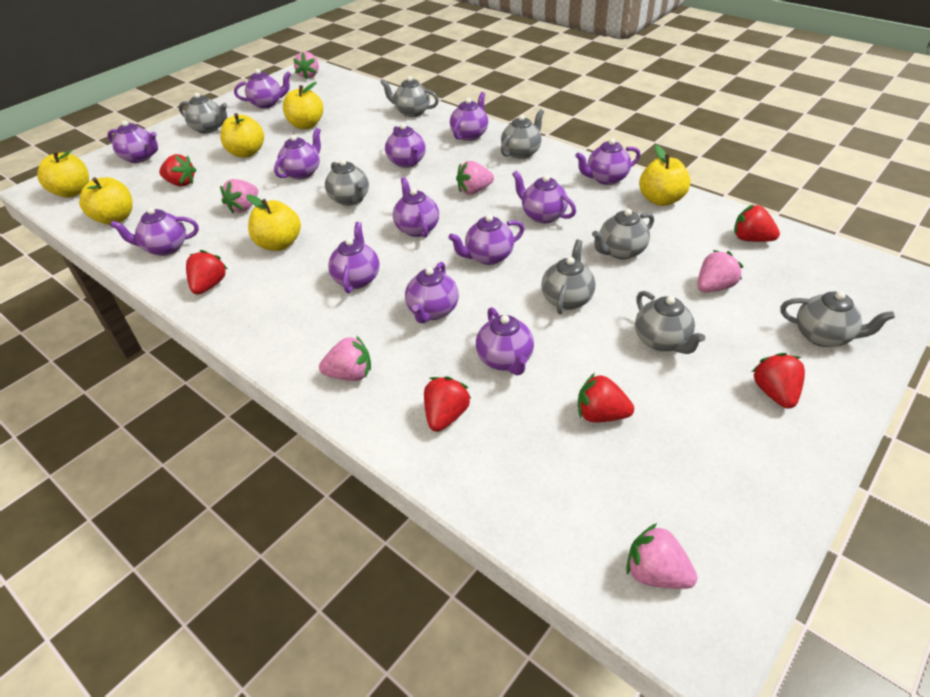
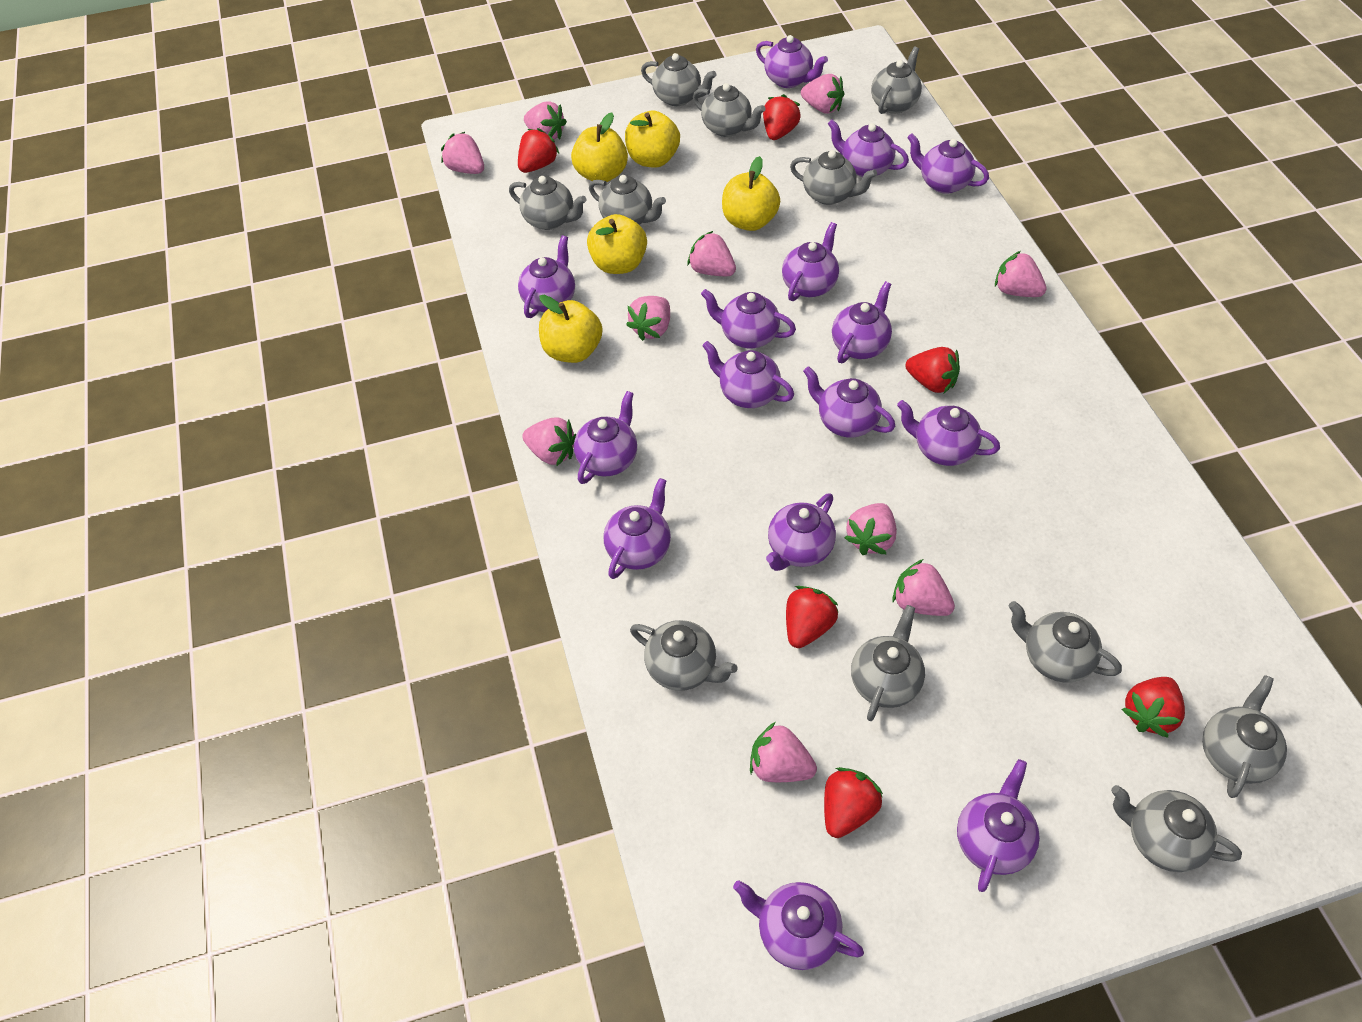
grey teapot: [179,92,227,134] [325,159,369,206] [380,76,439,117] [501,109,544,159] [541,240,595,314] [592,209,654,259] [635,291,705,354] [780,291,895,347] = 8 -> [509,176,587,230] [589,175,666,225] [630,620,738,691] [641,53,716,106] [693,83,766,137] [790,150,877,205] [851,605,925,721] [871,47,922,114] [1009,601,1122,683] [1111,785,1242,872] [1202,675,1287,798] = 11
pink strawberry: [220,179,258,214] [293,52,319,79] [319,335,371,381] [456,161,494,194] [626,523,697,589] [697,250,743,292] = 6 -> [441,132,484,174] [522,418,576,466] [524,101,567,140] [626,296,670,341] [687,231,736,276] [750,722,817,782] [801,74,844,114] [845,503,897,555] [892,559,955,616] [995,251,1047,297] = 10
purple teapot: [107,120,158,163] [110,207,199,256] [234,69,291,108] [274,128,321,180] [328,222,379,293] [385,123,426,168] [393,177,439,238] [405,262,459,323] [448,214,524,265] [450,92,488,141] [476,307,534,375] [512,171,576,223] [575,138,641,185] = 13 -> [518,235,575,318] [574,391,637,484] [603,478,671,579] [701,289,796,348] [702,341,794,408] [733,880,864,970] [756,35,828,88] [766,493,836,571] [782,222,839,301] [803,366,895,438] [828,120,909,177] [832,281,892,363] [897,400,1000,466] [907,134,989,194] [957,759,1040,892] = 15
yellow apple: [37,150,89,198] [79,177,133,225] [220,113,264,157] [246,195,301,251] [283,82,323,129] [639,145,690,206] = 6 -> [539,295,602,363] [571,112,628,182] [587,214,647,274] [625,110,680,168] [722,156,780,231] = 5

